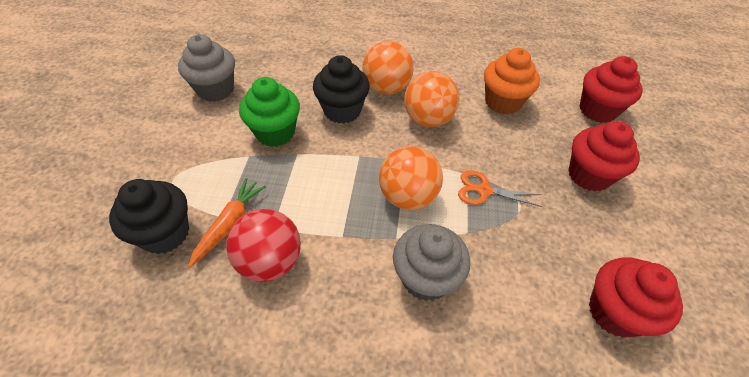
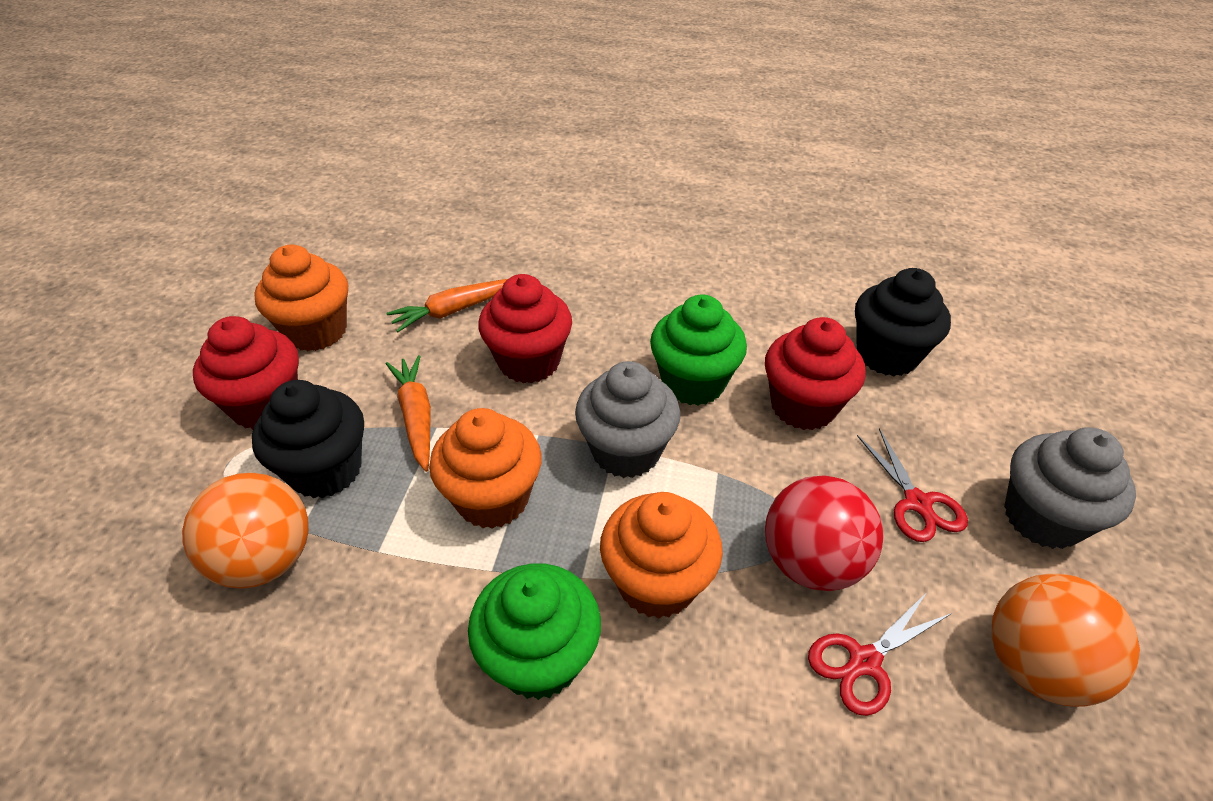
green cupcake: [239,77,300,147] = 1 -> [468,563,601,700] [650,294,747,406] = 2
orange ball: [362,41,414,95] [379,146,443,210] [404,71,459,127] = 3 -> [182,473,309,589] [991,574,1140,707] = 2
orange carrot: [188,178,266,268] = 1 -> [386,279,507,332] [386,355,431,472] = 2
orange cupcake: [484,48,540,115] = 1 -> [254,245,348,351] [429,408,542,529] [600,492,723,619] = 3
orange scissors: [458,170,542,207] = 1 -> none = 0
red scissors: none = 0 -> [808,592,952,716] [857,428,968,542] = 2

